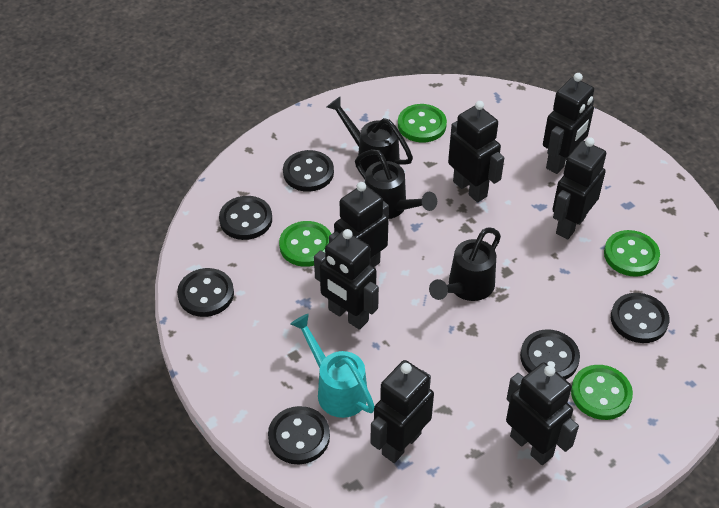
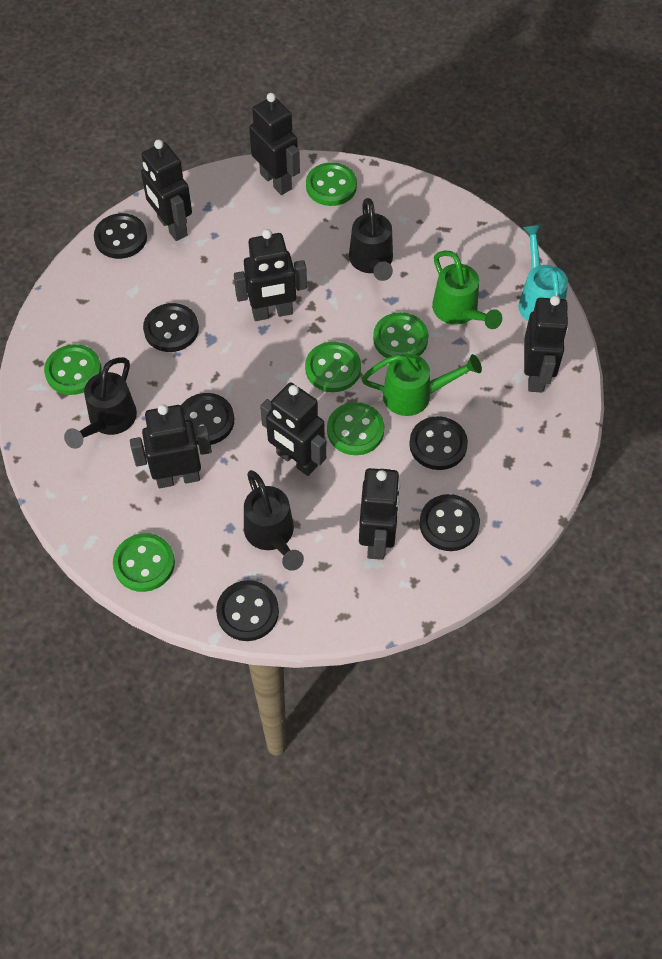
green button: [279,221,331,267] [398,104,447,143] [571,365,633,420] [604,230,660,277] = 4 -> [44,344,102,395] [113,533,175,592] [305,342,361,392] [306,162,357,206] [327,402,384,455] [373,312,429,358] = 6
green watering can: none = 0 -> [362,354,482,416] [432,250,502,329] = 2

